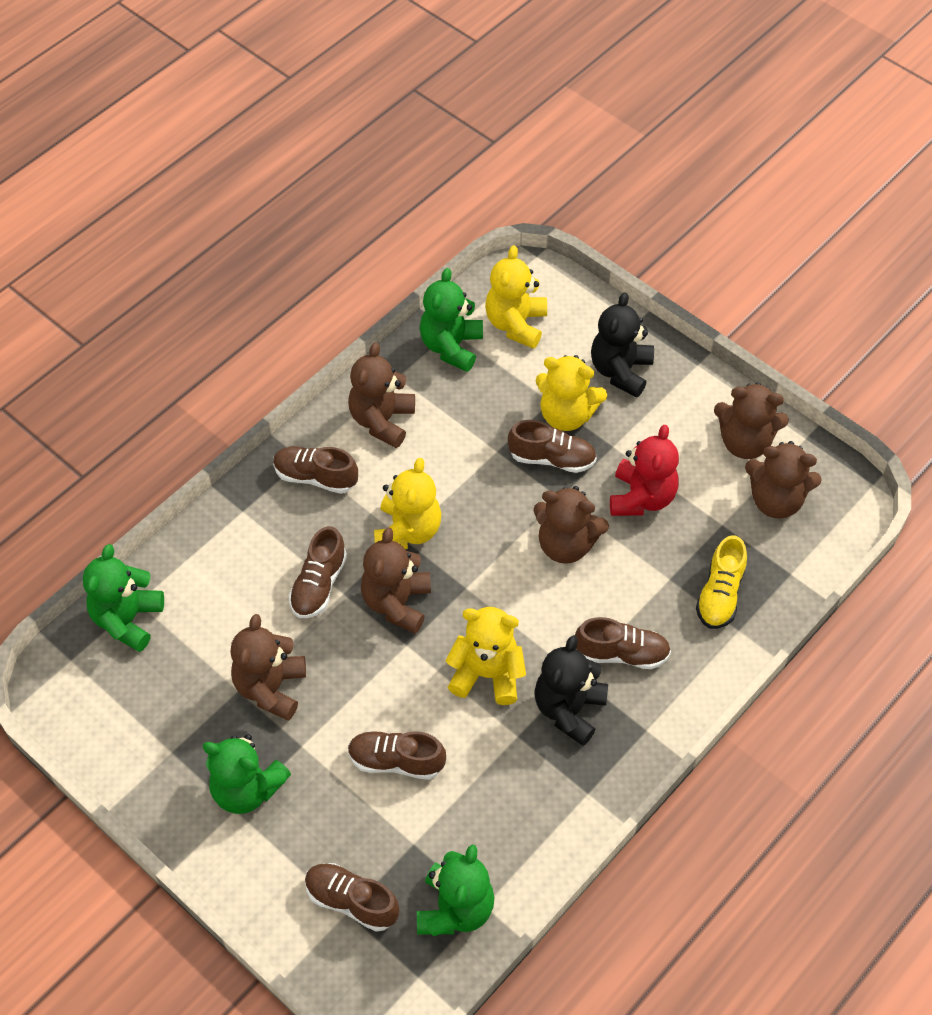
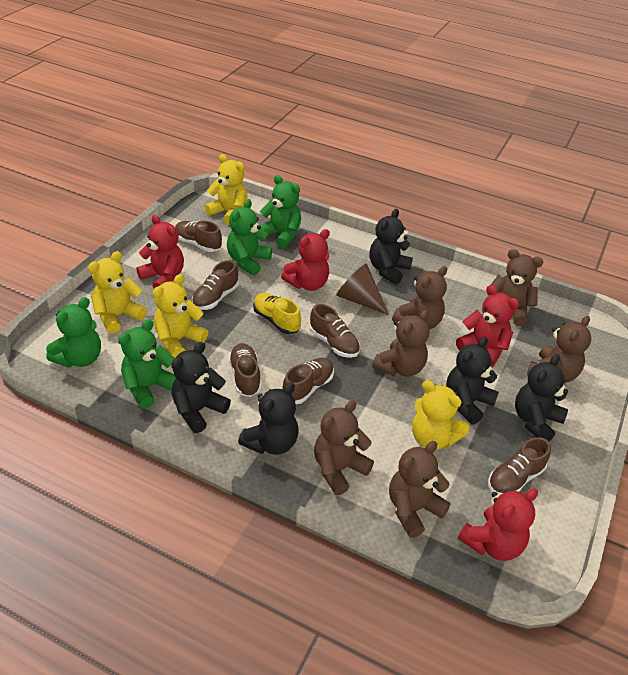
black teddy bear: [535,635,608,746] [591,292,654,397] = 2 -> [171,342,231,433] [238,382,299,455] [369,209,413,285] [446,336,499,425] [515,354,568,441] = 5
brown cone: none = 0 -> [336,263,389,315] = 1
red teddy bear: [610,425,679,516] = 1 -> [136,215,184,289] [281,229,330,291] [456,285,520,367] [458,488,538,561] = 4

